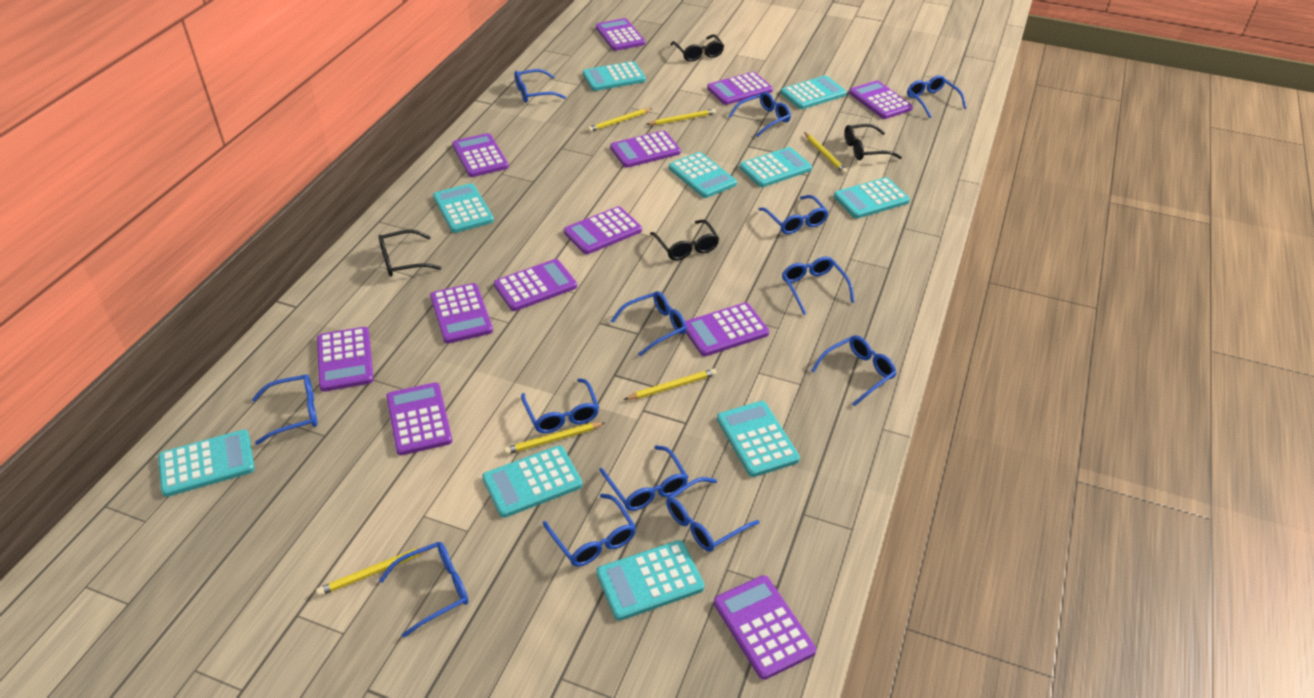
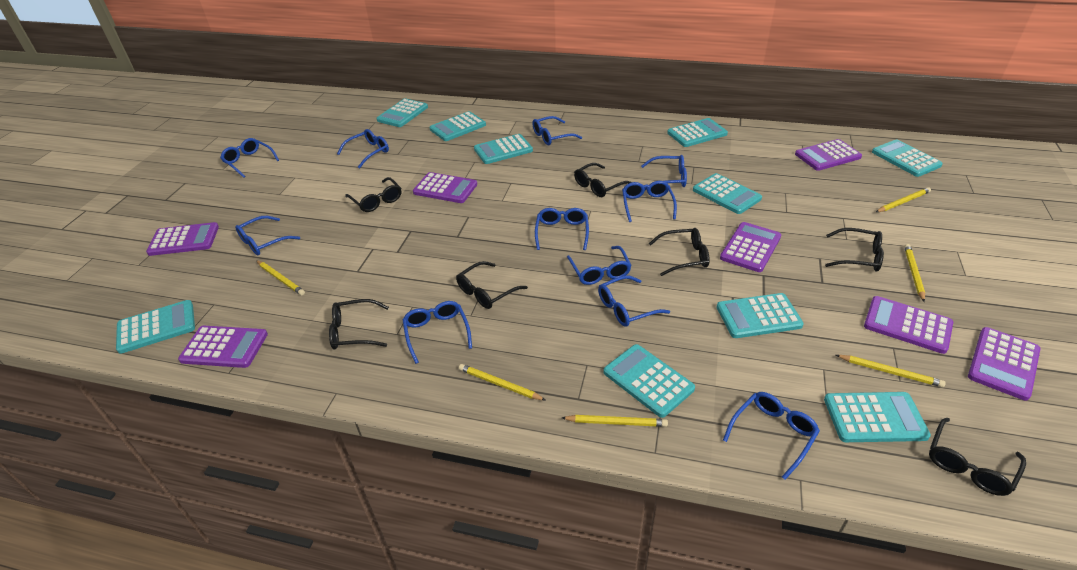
black glasses: [378,230,442,277] [650,220,719,261] [670,34,724,62] [844,124,902,160] = 4 -> [329,299,389,350] [345,177,401,212] [456,261,528,309] [574,163,632,197] [649,228,710,276] [825,228,884,271] [929,418,1026,496] = 7
blue glasses: [252,374,317,445] [379,542,469,638] [514,69,566,103] [521,378,599,433] [543,494,636,566] [599,445,688,511] [611,291,687,356] [666,477,760,552] [729,92,791,137] [758,195,829,234] [782,257,854,315] [811,335,896,406] [907,75,967,118] = 13 -> [220,138,279,178] [235,216,300,255] [337,129,389,169] [403,301,472,364] [532,116,582,145] [535,208,589,250] [567,246,632,285] [598,275,670,327] [622,181,677,222] [641,155,687,190] [723,392,820,480] = 11
purple calculator: [317,327,374,392] [386,382,452,455] [430,283,493,344] [452,133,509,177] [494,259,577,311] [564,206,642,254] [596,18,645,51] [610,131,681,168] [685,303,769,356] [707,72,773,105] [714,575,816,680] [849,80,913,119] = 12 -> [146,222,219,256] [178,326,268,368] [413,172,477,203] [720,222,781,272] [795,139,862,171] [864,296,953,354] [968,327,1040,401] = 7

